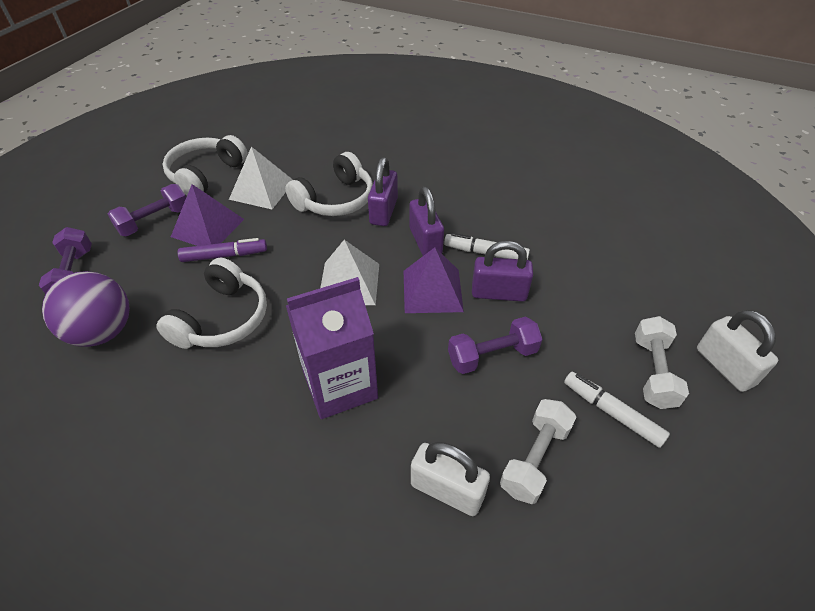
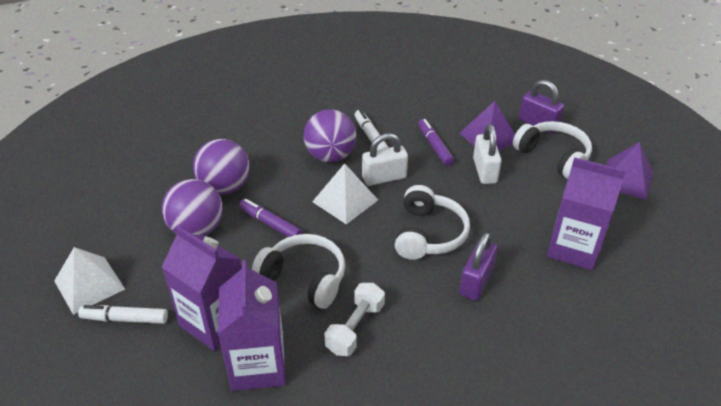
purple ball: [42,271,130,347] = 1 -> [162,179,223,236] [193,139,250,195] [304,109,356,162] = 3
purple carton: [286,277,378,419] = 1 -> [162,225,242,351] [218,260,286,391] [547,157,626,270] = 3
purple dumbbell: [39,227,92,294] [108,184,186,236] [448,317,542,374] = 3 -> none = 0
purple marker: [178,238,267,262] = 1 -> [239,199,303,237] [418,119,454,166] = 2
purple padlock: [368,157,398,226] [410,186,444,256] [472,241,533,302] = 3 -> [459,233,498,301] [519,80,564,134] = 2
white dumbbell: [500,399,577,504] [635,316,689,409] = 2 -> [324,283,385,356] = 1

